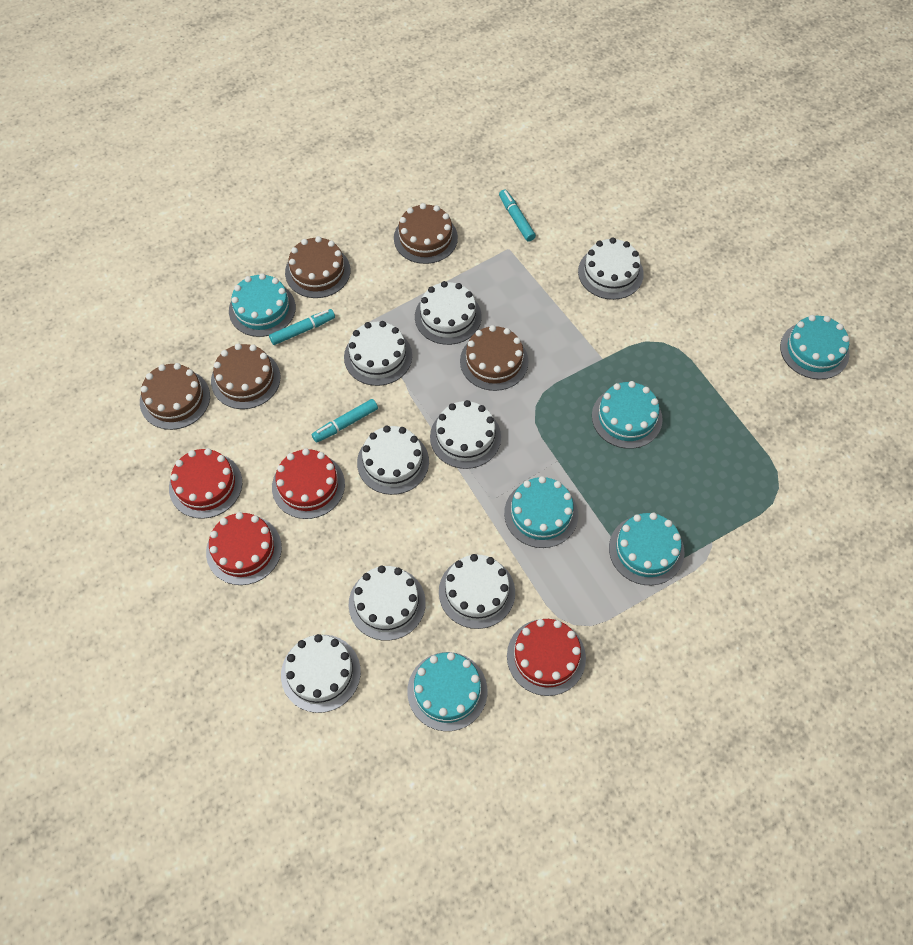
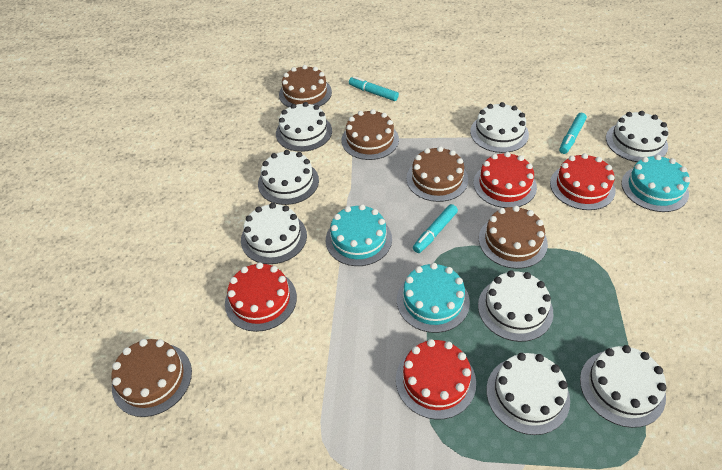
turquoise cake: [229,273,296,337] [407,652,487,731] [504,476,578,548] [592,381,663,449] [609,513,685,585] [780,315,850,379] = 6 -> [326,204,392,266] [397,263,470,333] [621,155,690,212] = 3

